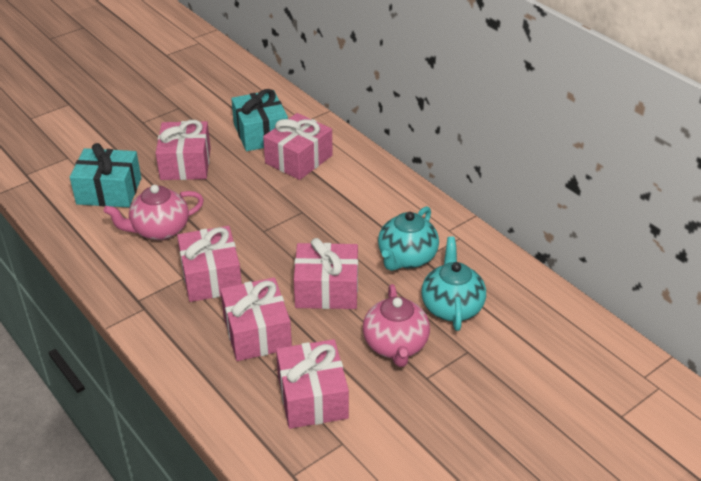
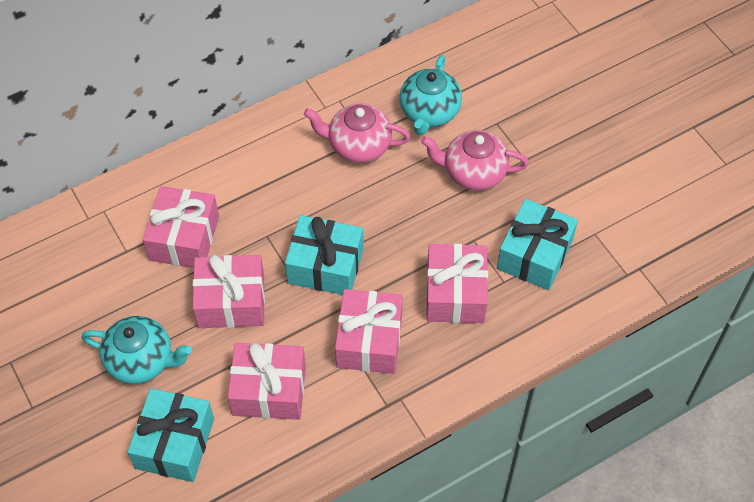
pink gift: [156,120,211,180] [177,226,242,302] [220,277,292,361] [263,113,333,180] [276,339,349,429] [294,238,358,309] = 6 -> [143,186,219,268] [193,255,265,328] [227,343,306,420] [335,289,403,374] [426,244,488,323] = 5
turquoise gift: [70,143,141,207] [231,89,288,151] = 2 -> [127,388,214,482] [285,215,363,295] [497,199,578,290] = 3

